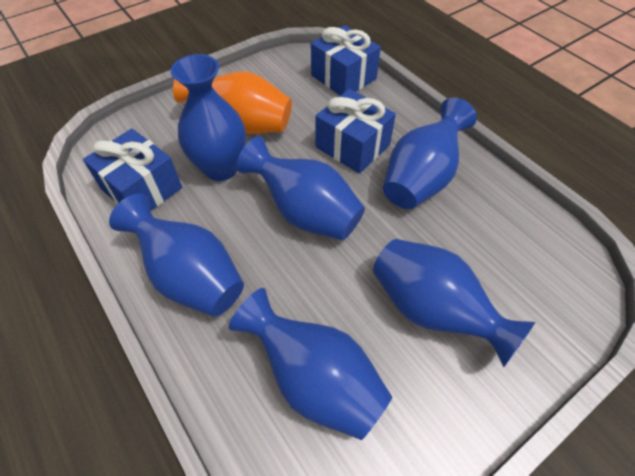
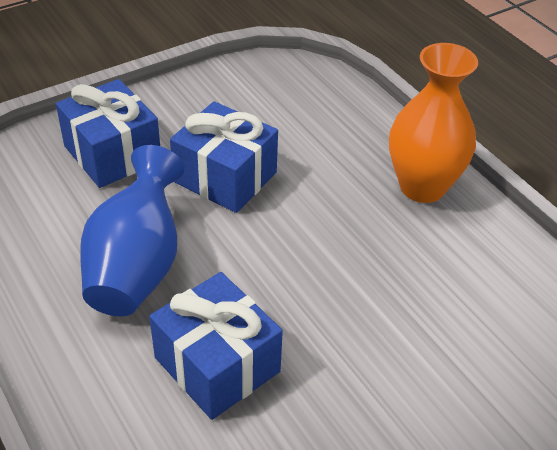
blue vase: [109,193,244,317] [171,54,246,181] [229,288,392,440] [236,136,365,240] [373,239,535,367] [383,98,477,209] = 6 -> [80,145,184,316] = 1

